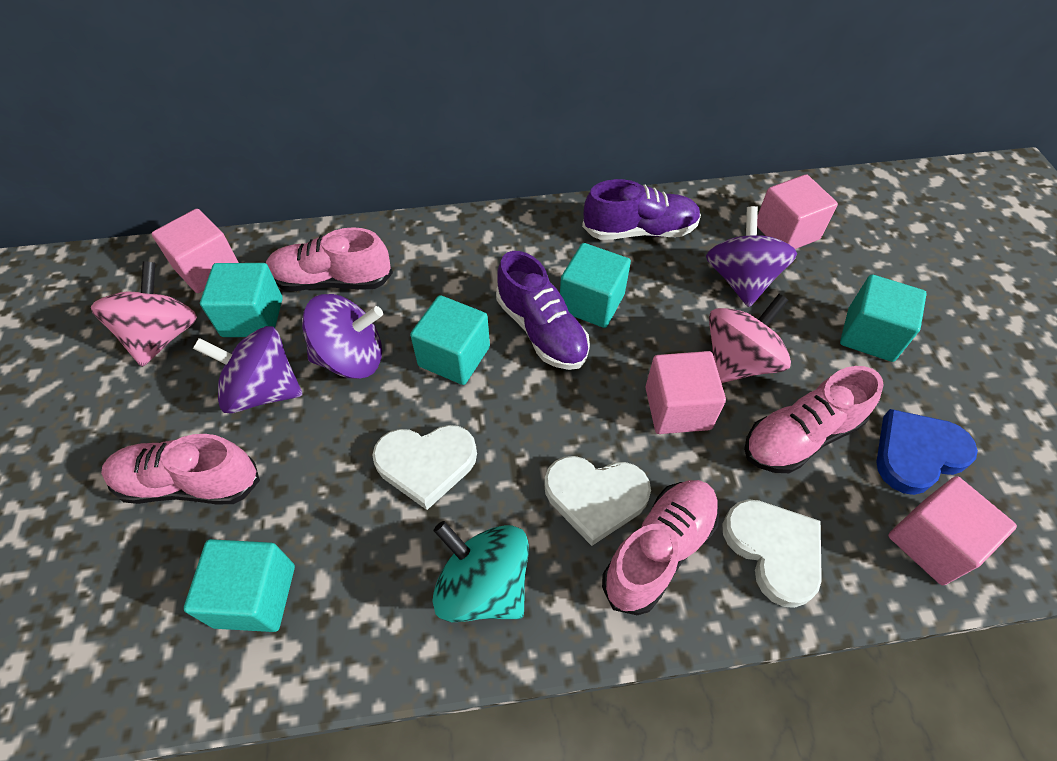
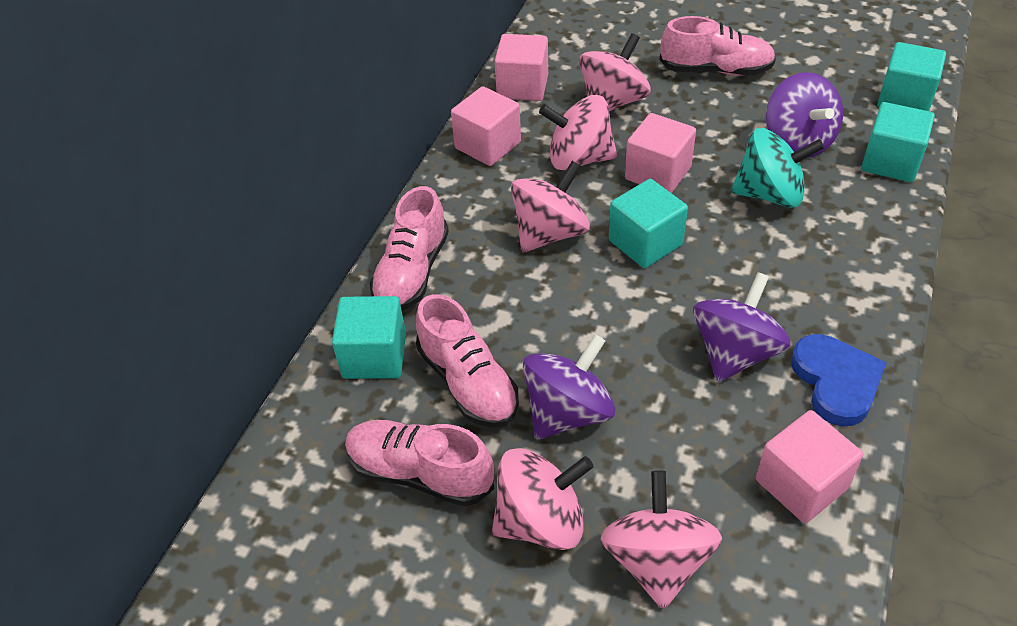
pink spinning top: [91,261,197,367] [709,294,791,383] = 2 -> [492,448,594,550] [511,161,590,252] [539,95,617,171] [579,33,651,111] [601,470,722,610] = 5
purple shoe: [496,251,590,370] [582,179,701,240] = 2 -> none = 0
turquoise cube: [184,539,295,632] [200,263,283,337] [410,295,490,385] [560,243,631,328] [840,275,927,362] = 5 -> [332,296,406,379] [609,179,688,268] [861,102,935,182] [877,42,946,111] = 4
white heart: [372,425,477,510] [544,456,651,546] [723,499,822,608] = 3 -> none = 0

